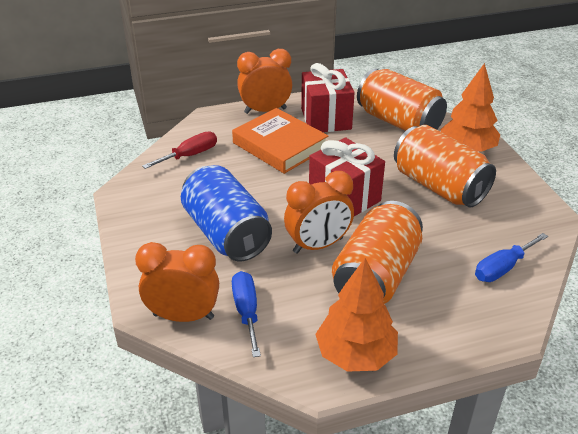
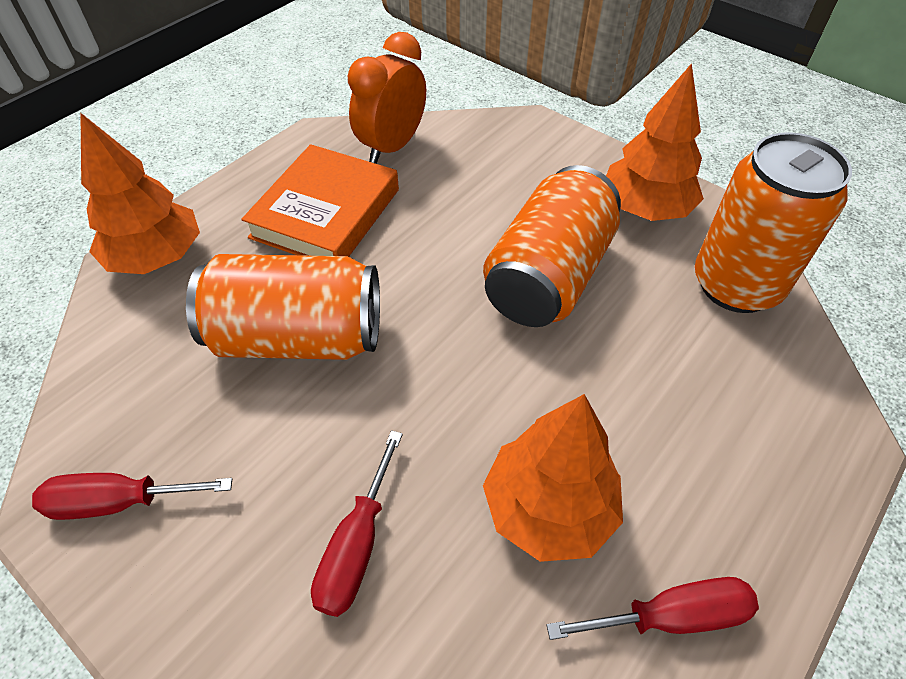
blue can: [181,165,272,261] = 1 -> none = 0
blue screwdriver: [232,271,261,357] [475,233,548,282] = 2 -> none = 0
orange clock: [135,242,219,322] [237,49,292,114] [284,171,354,254] = 3 -> [348,32,426,164] = 1
orange tree: [315,258,398,372] [440,63,500,152] = 2 -> [80,113,200,274] [483,394,623,562] [606,63,704,221] = 3
red gift: [301,63,355,132] [309,137,385,216] = 2 -> none = 0
red screwdriver: [142,131,217,169] = 1 -> [32,473,232,520] [311,430,403,617] [547,577,759,640] = 3

